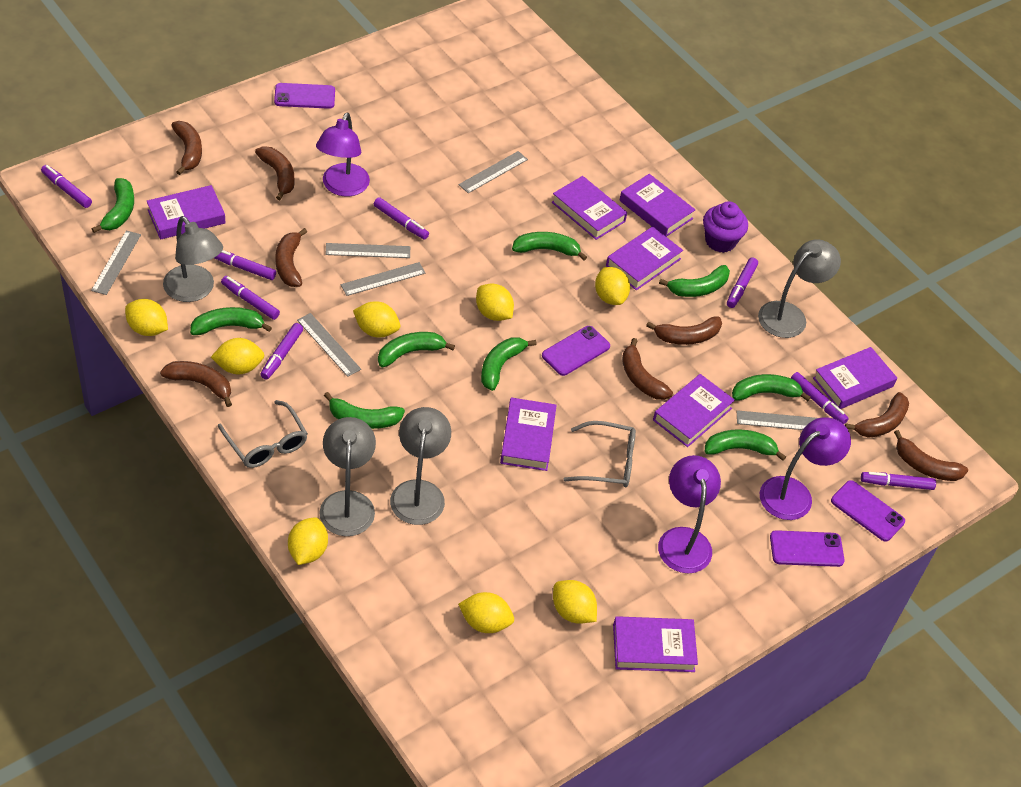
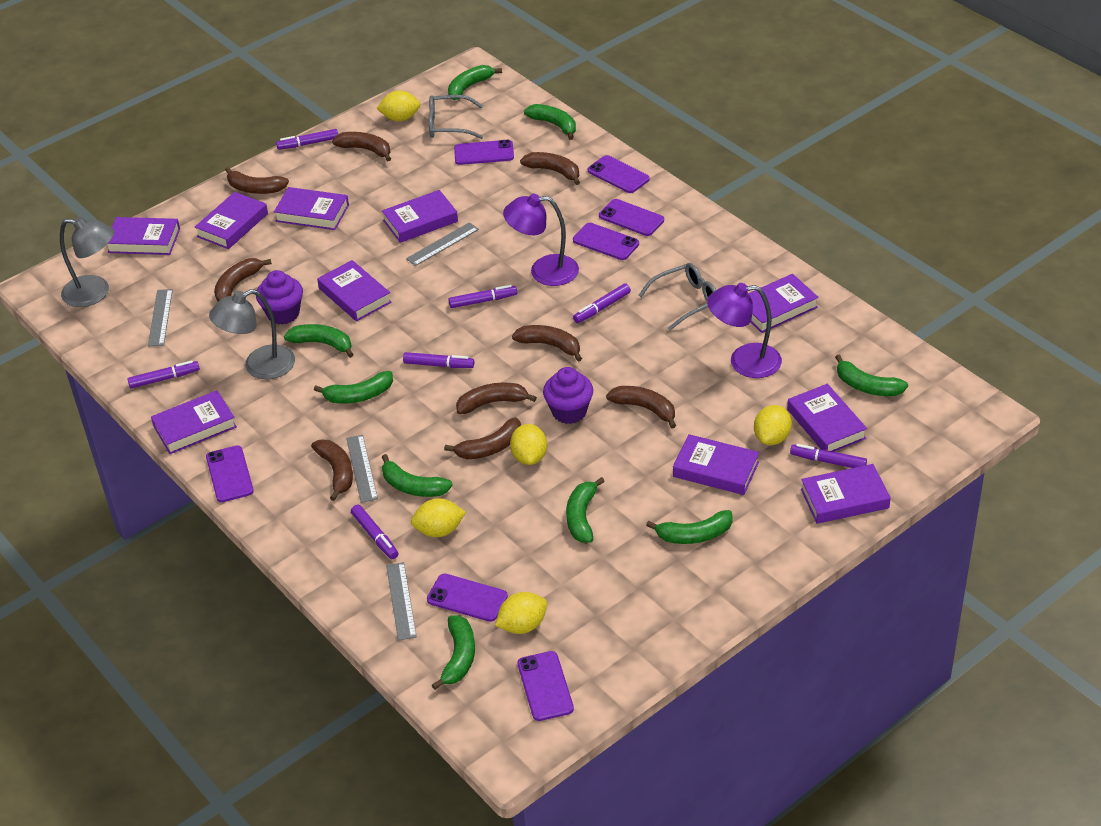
brown banana: [160,361,232,407] [171,121,202,175] [255,146,294,200] [275,228,307,287] [622,338,673,400] [646,316,722,345] [845,392,909,438] [894,430,968,481] = 8 -> [214,258,272,302] [225,167,289,194] [311,439,353,501] [332,132,391,161] [444,417,521,459] [456,383,537,414] [512,325,582,362] [520,152,580,185] [606,386,676,428] = 9
grey lamp: [163,216,223,302] [319,417,376,536] [390,407,451,525] [758,239,841,338] = 4 -> [60,217,114,307] [209,289,295,379] = 2
grey ruler: [91,230,141,295] [297,313,361,377] [325,243,410,258] [341,262,425,296] [459,151,528,193] [737,410,818,430] = 6 -> [148,289,173,347] [346,435,378,503] [386,562,417,641] [406,222,479,266] = 4
purple book: [147,185,226,240] [500,398,557,471] [552,176,627,240] [606,226,683,290] [613,616,698,672] [619,174,695,237] [653,374,735,447] [813,347,897,409] = 8 -> [107,217,180,255] [151,390,237,454] [195,192,268,249] [274,187,349,230] [317,260,392,321] [382,190,458,243] [673,434,759,495] [748,274,819,333] [787,384,867,452] [801,464,891,524] = 10
purple cupcake: [703,201,748,253] = 1 -> [256,270,303,325] [543,367,593,424] = 2
purple lamp: [316,113,370,197] [658,455,721,573] [760,417,851,520] = 3 -> [503,194,579,286] [707,283,782,378] = 2
purple marker: [41,165,92,208] [214,250,276,280] [221,276,280,320] [260,323,303,380] [374,197,429,239] [727,257,758,308] [791,372,849,424] [861,472,936,490] = 8 -> [127,360,200,389] [276,129,338,150] [351,505,399,559] [403,352,474,368] [449,285,517,308] [573,284,631,323] [790,444,867,468] = 7
purple phone: [274,83,335,109] [542,326,610,376] [770,530,845,567] [831,480,905,542] = 4 -> [206,445,254,502] [427,574,508,622] [454,140,514,165] [517,651,574,721] [573,223,639,260] [588,155,650,193] [599,199,664,236] = 7
yellow lemon: [125,299,168,336] [211,338,264,374] [288,518,328,565] [353,301,400,338] [458,592,514,633] [476,284,514,321] [553,580,597,624] [595,267,630,305] = 8 -> [377,91,420,121] [411,498,466,537] [495,592,547,634] [510,424,547,465] [754,405,792,445] = 5

